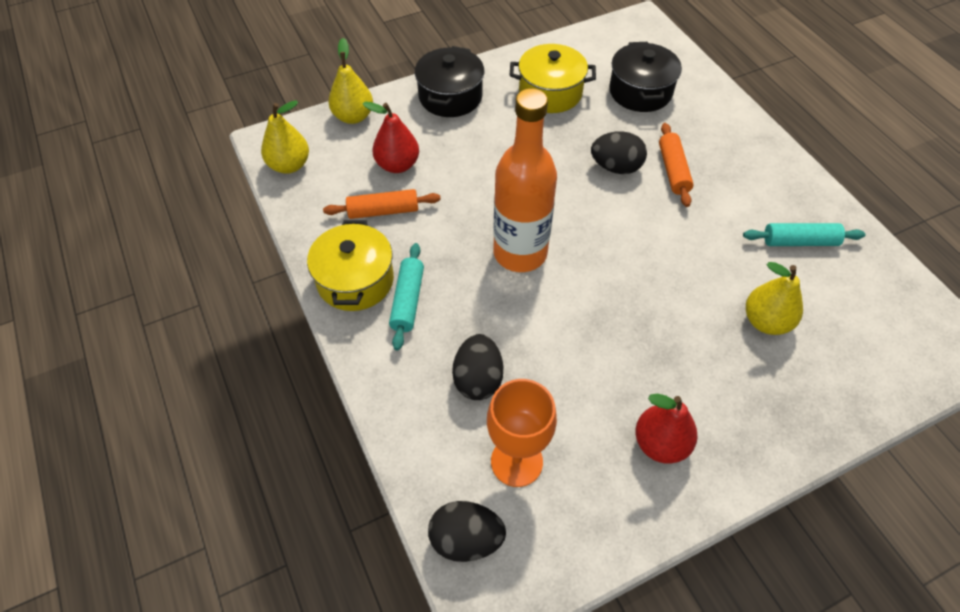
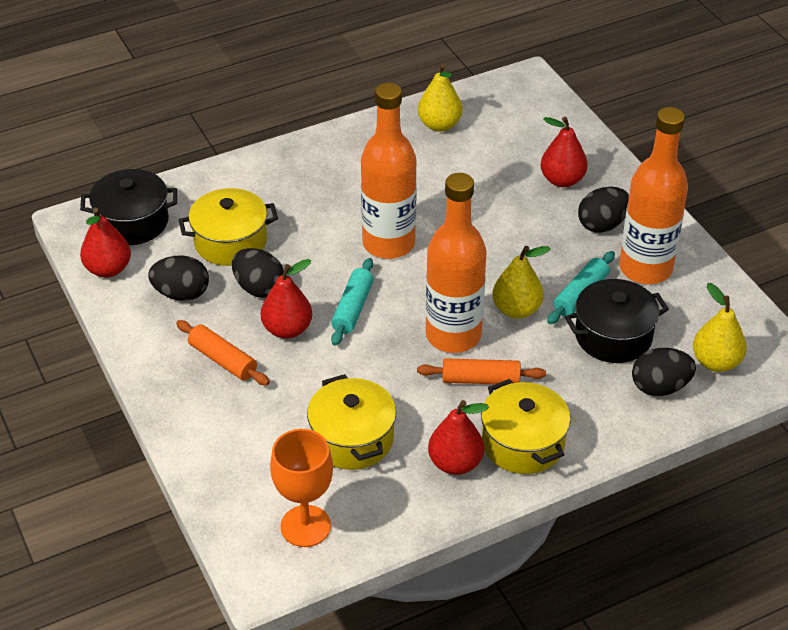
black egg: [428,501,506,562] [452,334,503,400] [591,131,647,174] = 3 -> [148,255,209,301] [232,248,284,298] [578,187,629,233] [632,348,696,396] = 4
orange bottle: [493,88,557,272] = 1 -> [361,83,417,259] [425,173,487,353] [619,107,688,284] = 3
red pear: [362,102,419,173] [635,394,697,464] = 2 -> [80,208,131,278] [261,259,312,339] [428,400,489,475] [541,117,588,187] = 4
yellow pot: [307,220,394,311] [510,44,596,113] = 2 -> [179,188,278,266] [307,374,396,470] [481,379,571,474] = 3

